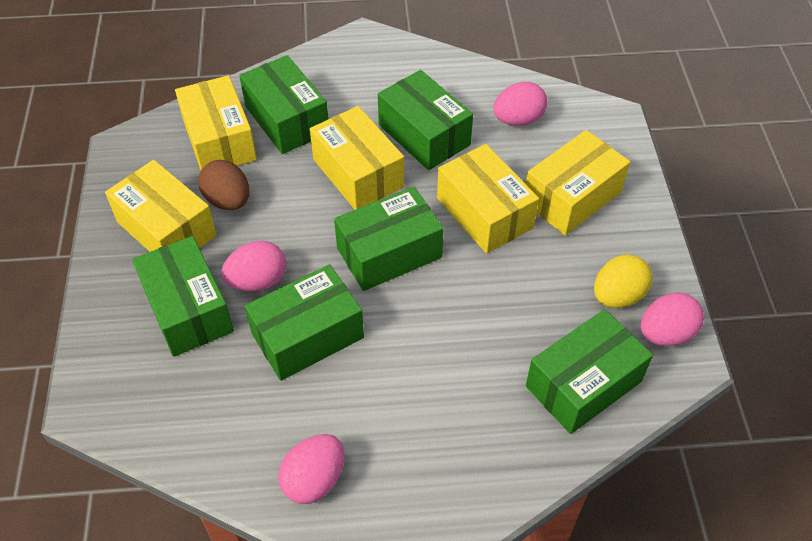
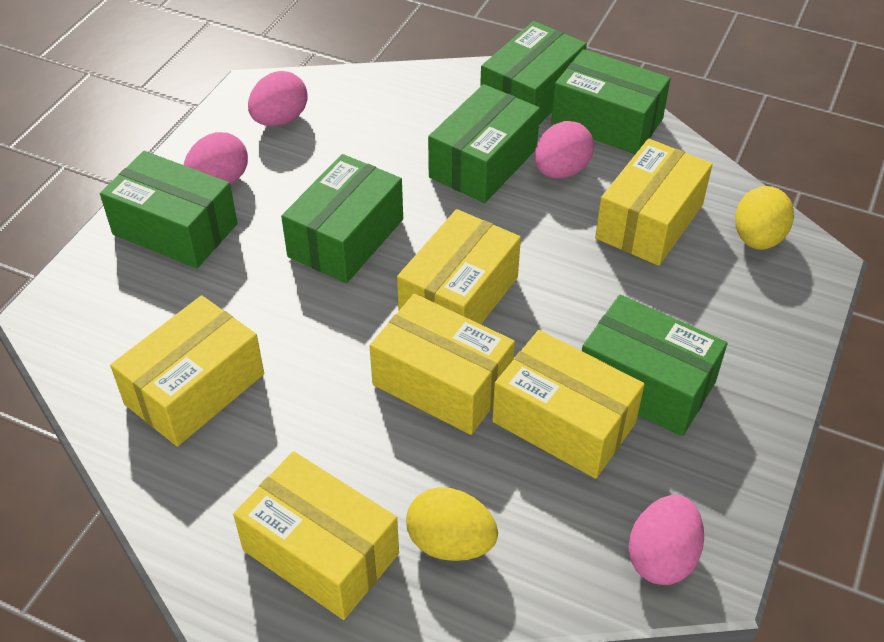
brown egg: [198,160,249,210] = 1 -> none = 0
yellow box: [105,160,217,252] [175,75,257,170] [310,106,404,210] [437,144,539,254] [526,130,630,235] = 5 -> [110,295,264,446] [233,451,399,620] [370,294,515,435] [397,209,521,324] [492,330,645,479] [595,139,713,266] = 6
yellow egg: [594,255,653,308] = 1 -> [406,487,498,561] [735,186,794,250] = 2

